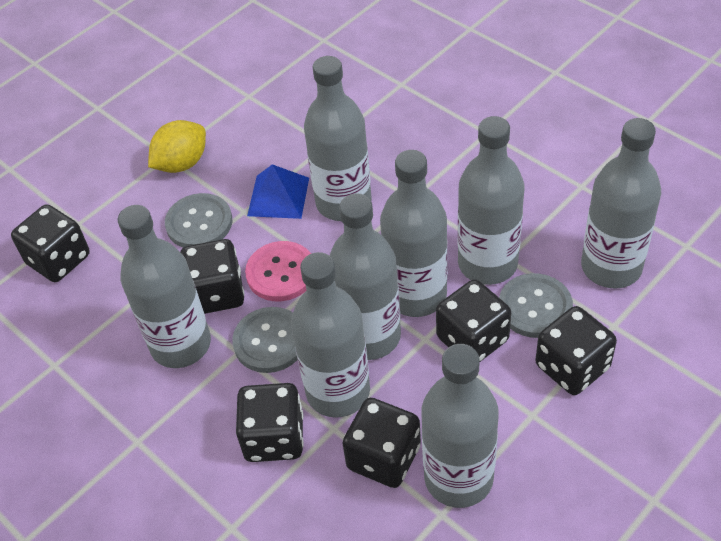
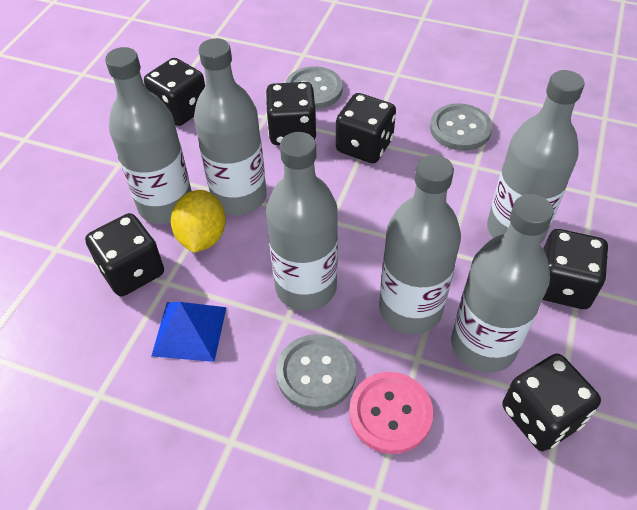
grey bottle: [118,205,211,368] [291,252,370,418] [304,56,372,221] [329,193,401,360] [380,150,448,317] [422,344,499,508] [458,116,524,285] [581,118,661,289] = 8 -> [105,47,192,224] [194,38,267,215] [266,132,338,311] [379,155,461,334] [451,194,554,373] [487,70,585,244] = 6

